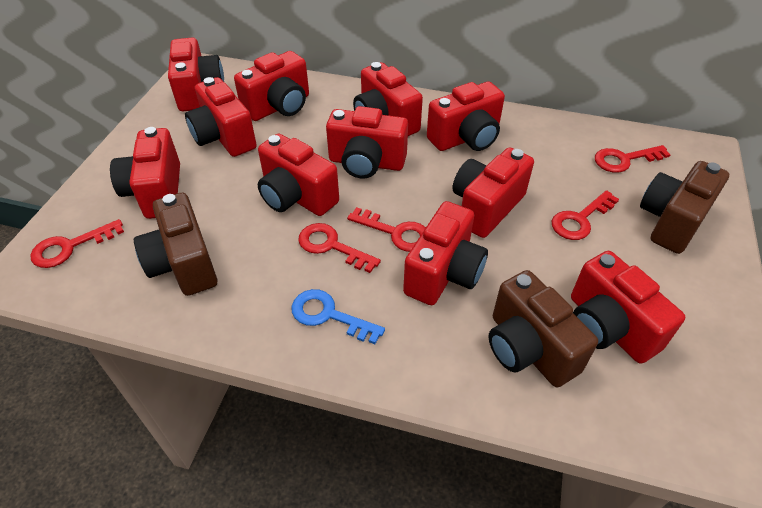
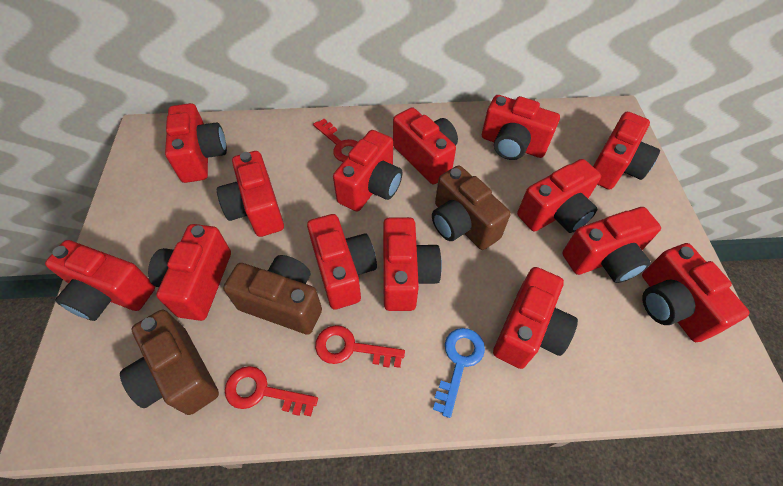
red camera: [110,127,180,219] [168,38,224,112] [185,77,257,157] [234,51,309,121] [258,134,339,216] [326,106,408,179] [353,62,423,136] [403,201,488,305] [427,82,505,151] [453,147,534,238] [571,251,685,364] = 11 -> [45,240,155,321] [148,224,231,321] [165,103,227,183] [217,151,284,237] [307,214,377,310] [333,130,402,212] [383,217,442,311] [393,107,458,184] [482,95,560,160] [493,267,578,369] [517,159,601,233] [562,207,661,283] [593,112,660,190] [642,243,749,342] = 14
red key: [31,219,124,268] [298,223,381,273] [347,207,426,252] [552,190,619,240] [595,145,671,173] = 5 -> [225,366,318,416] [313,119,358,162] [315,325,405,368] = 3

